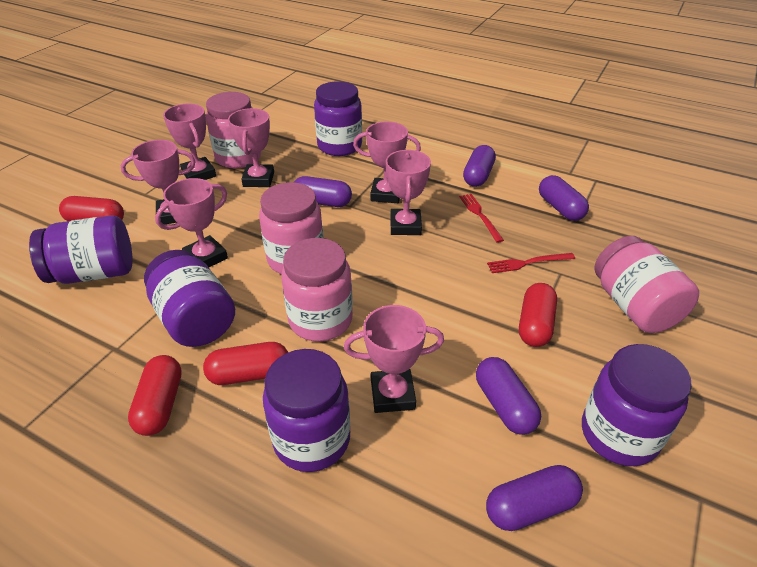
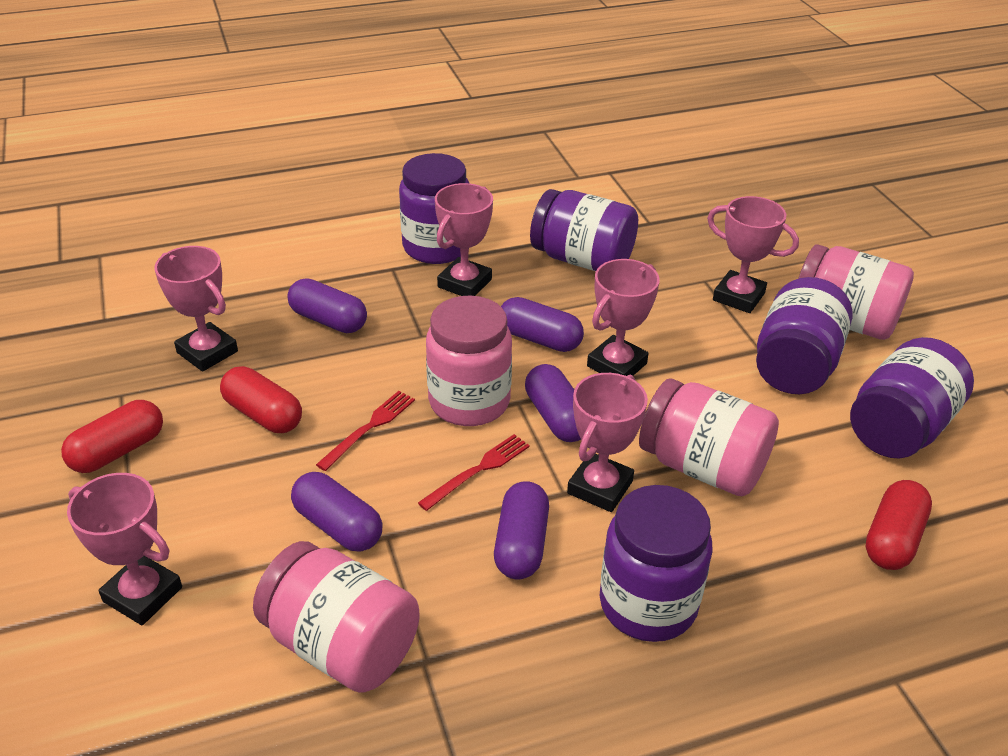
pink trophy: [121,140,196,224] [155,178,228,267] [163,104,216,180] [228,108,274,187] [344,305,444,413] [353,122,421,203] [386,150,431,235] = 7 -> [67,473,182,625] [154,246,238,372] [435,183,493,296] [567,373,648,512] [587,259,660,376] [707,196,799,313] = 6
red capsule: [59,196,124,221] [128,355,182,436] [203,342,288,385] [519,283,557,347] = 4 -> [61,400,163,473] [220,366,302,433] [865,480,932,570] = 3

